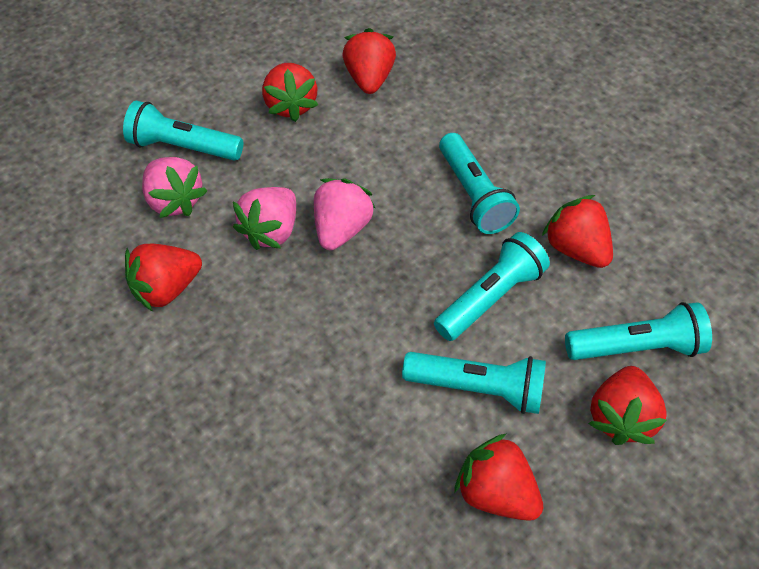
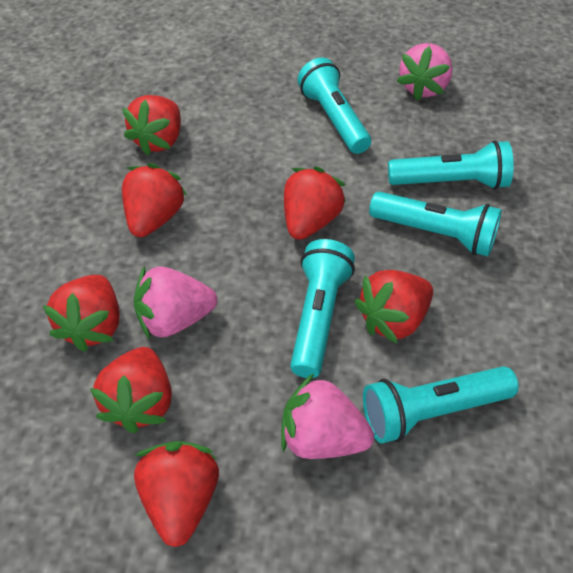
red strawberry: [125,244,202,312] [262,63,318,122] [343,28,396,94] [454,433,543,521] [542,195,613,268] [588,366,667,445] = 6 -> [43,275,120,352] [90,347,172,433] [122,95,181,156] [122,163,187,237] [134,441,219,547] [284,167,346,240] [354,270,433,344] = 7

